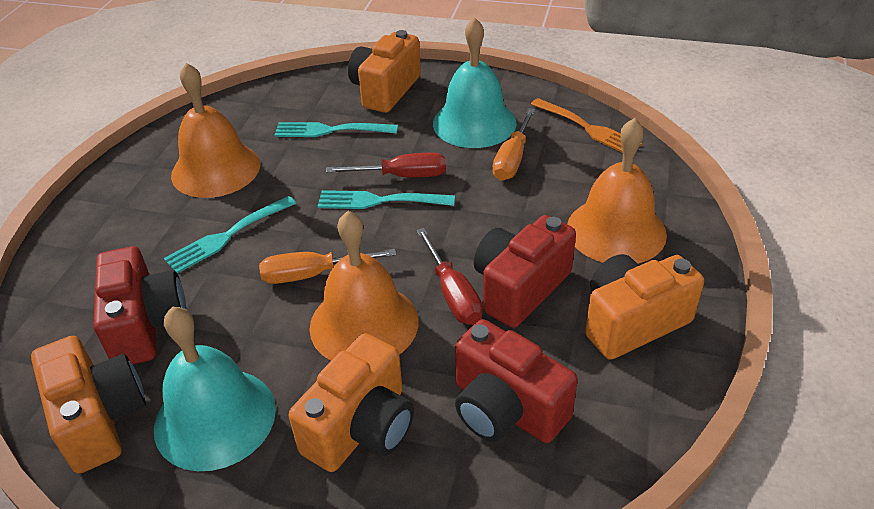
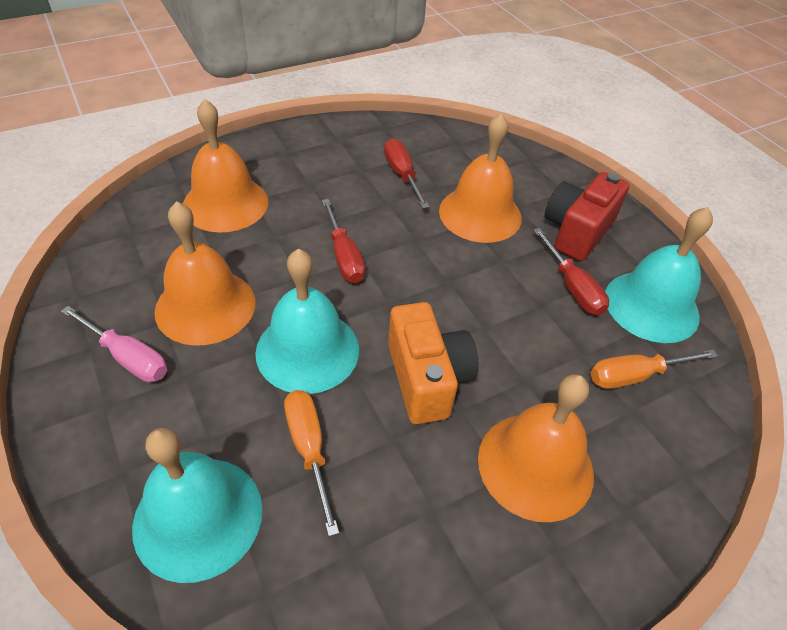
orange bell: [171,63,260,198] [309,211,419,361] [567,118,667,264] = 3 -> [154,201,256,346] [183,99,268,233] [439,113,522,243] [478,374,594,522] = 4
orange camera: [31,336,146,474] [289,333,414,472] [348,30,421,113] [585,254,704,360] = 4 -> [388,302,479,424] = 1
orange fork: [530,98,642,153] = 1 -> none = 0
pink screwdriver: none = 0 -> [61,306,167,382] = 1
red camera: [93,246,186,365] [455,319,578,443] [474,215,576,328] = 3 -> [545,172,629,261] = 1
red screwdriver: [326,152,446,177] [416,228,483,325] = 2 -> [322,199,365,283] [384,138,429,209] [533,228,609,315] = 3
turquoise bell: [154,307,276,471] [433,17,517,148] = 2 -> [132,428,263,583] [255,249,359,394] [605,207,713,343] = 3
turquoise fork: [164,196,296,273] [274,122,398,137] [318,190,455,209] = 3 -> none = 0

